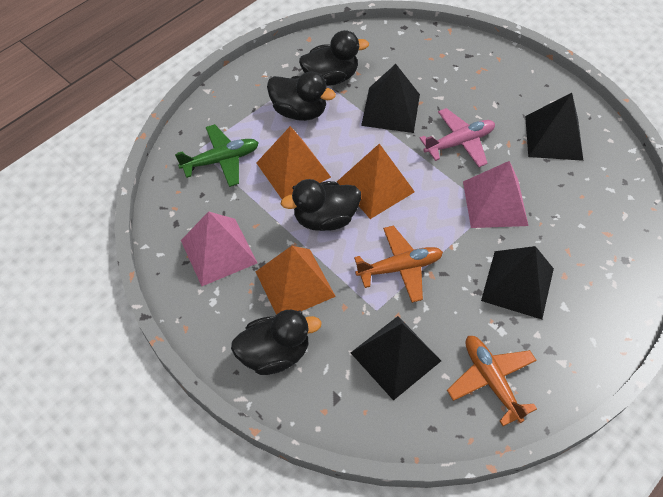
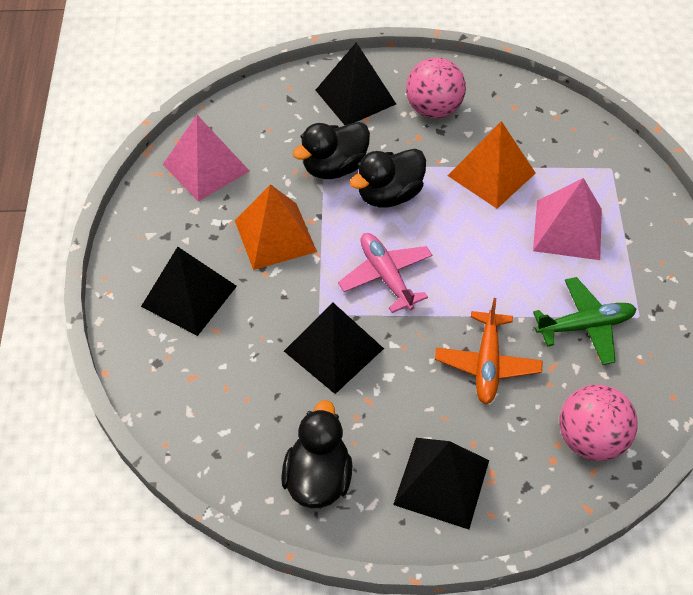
black duck: [231,310,322,375] [267,72,336,121] [281,179,361,231] [299,30,369,86] = 4 -> [281,400,353,508] [292,122,370,179] [350,149,426,208] = 3
orange plane: [354,225,443,303] [447,336,537,426] = 2 -> [435,298,543,404] = 1
orange pyramid: [255,246,336,315] [256,126,331,199] [337,144,415,219] = 3 -> [235,184,317,270] [448,121,536,209] = 2
pink ball: none = 0 -> [406,58,466,118] [559,385,638,461] = 2

